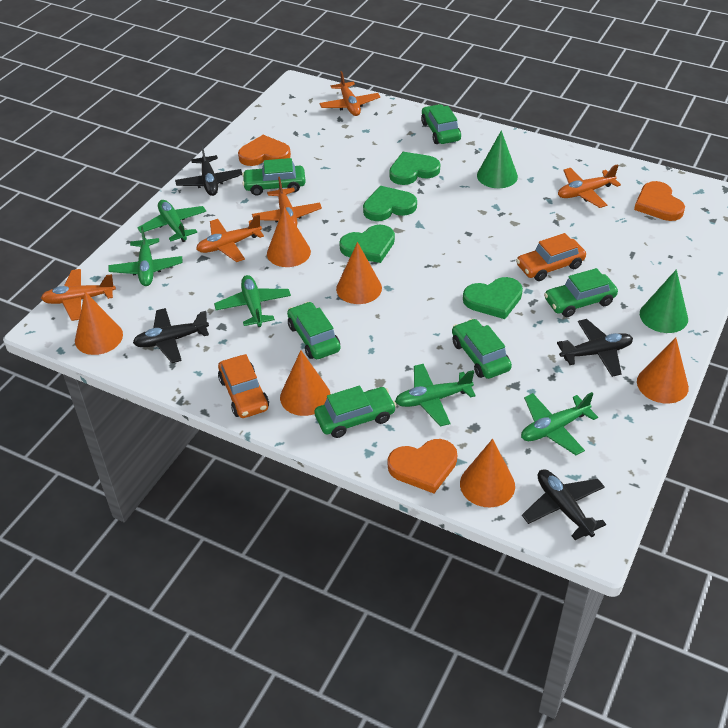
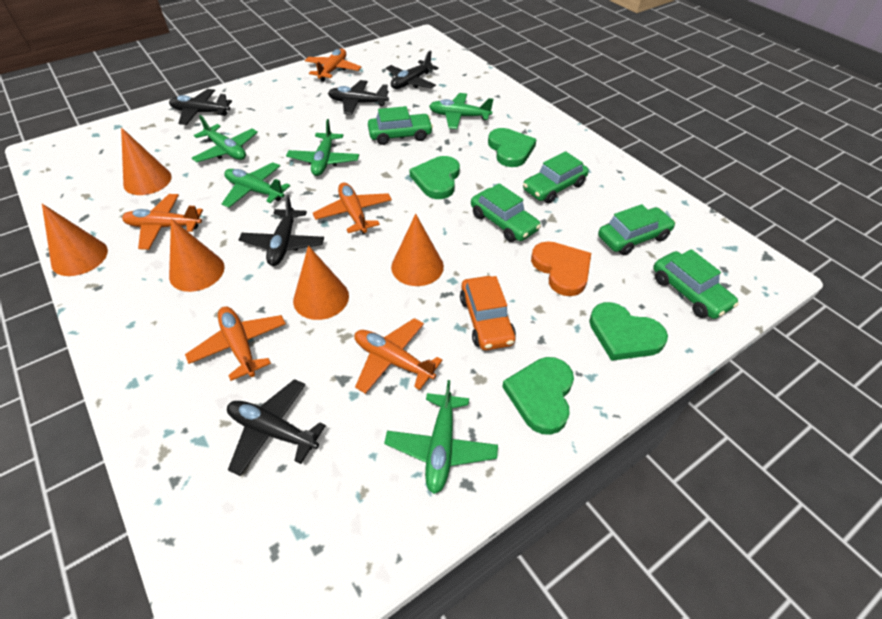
black plane: [133,308,209,363] [175,144,242,196] [522,469,606,540] [557,319,633,377] = 4 -> [169,89,232,125] [227,379,326,476] [239,195,324,266] [328,80,389,115] [386,50,439,89] = 5
green car: [242,158,306,196] [287,302,340,359] [314,386,397,438] [421,104,461,144] [452,319,512,379] [544,268,618,317] = 6 -> [368,106,433,145] [471,183,541,242] [523,151,589,203] [598,204,675,255] [653,249,739,319] = 5
green cone: [477,130,518,188] [640,269,688,333] = 2 -> none = 0
orange car: [218,354,269,418] [516,233,586,281] = 2 -> [460,276,516,350] = 1
orange cone: [75,292,123,355] [267,207,311,267] [280,350,330,416] [336,242,382,304] [460,439,515,507] [637,338,689,404] = 6 -> [42,204,108,276] [121,127,172,195] [169,218,225,292] [293,246,349,320] [391,214,444,286] = 5
orange heart: [238,135,291,166] [388,439,457,493] [634,181,685,221] = 3 -> [531,241,591,296] = 1

